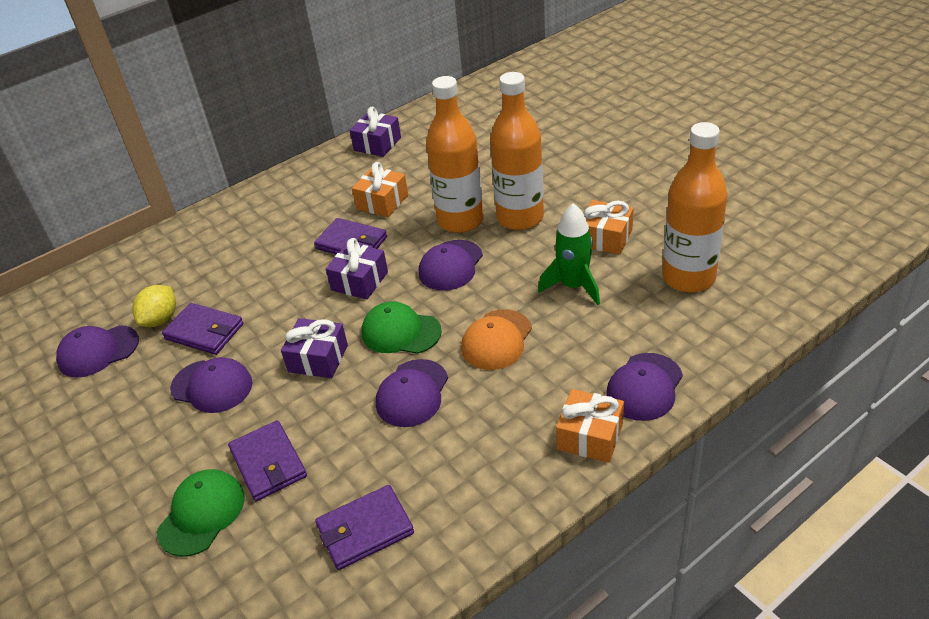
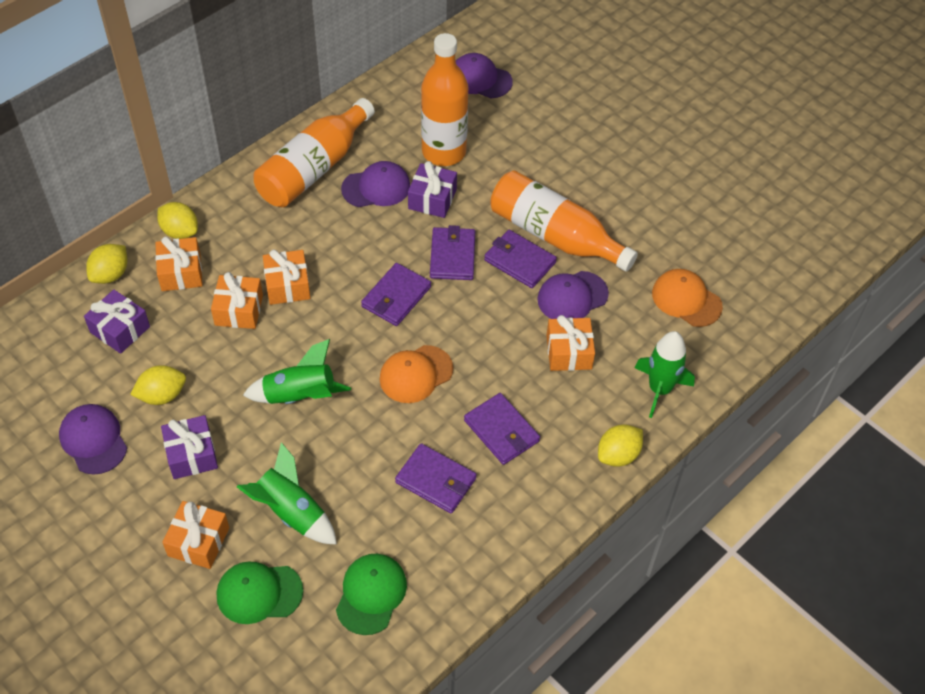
green rocket: [538,203,600,305] = 1 -> [237,442,337,545] [243,339,351,404] [635,331,695,418] = 3
orange cap: [461,309,532,370] = 1 -> [380,345,453,403] [652,269,723,327] = 2
orange gift: [352,162,408,217] [556,389,624,463] [584,200,634,255] = 3 -> [155,236,203,291] [162,501,229,569] [211,272,263,329] [263,249,310,305] [546,315,595,371] = 5
purple cap: [56,325,139,378] [170,357,253,413] [376,359,448,427] [418,240,483,291] [606,353,683,421] = 5 -> [59,404,127,474] [341,161,410,207] [456,53,513,98] [537,271,609,319] = 4
purple wallet: [162,303,244,355] [228,420,307,501] [314,218,387,254] [315,485,414,570] = 4 -> [361,263,431,326] [395,443,477,513] [430,225,475,280] [464,393,540,465] [484,230,557,288] = 5
yellow lemon: [132,285,176,327] = 1 -> [86,244,127,284] [130,365,186,405] [157,202,198,239] [598,424,643,467] = 4

